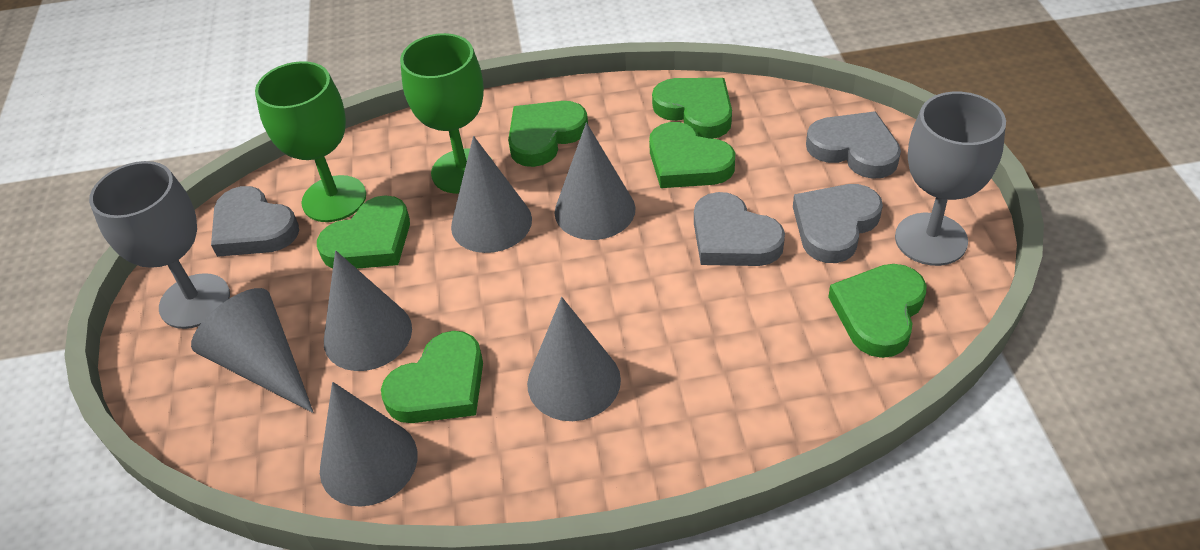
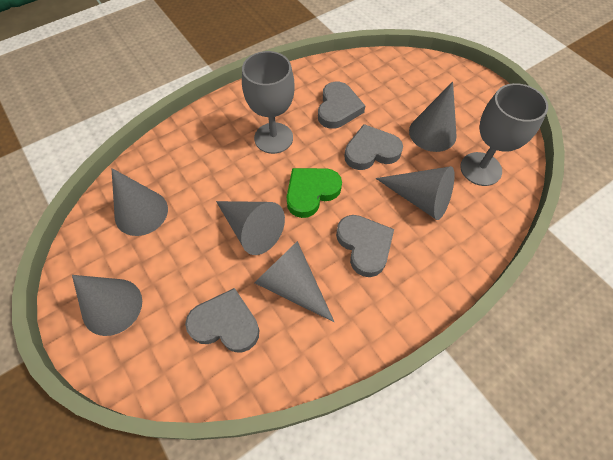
green goblet: [255,61,366,222] [400,33,491,194] = 2 -> none = 0
green heart: [317,195,410,269] [381,331,483,423] [508,101,588,167] [649,122,735,188] [652,78,732,139] [828,264,927,358] = 6 -> [287,168,342,218] = 1

